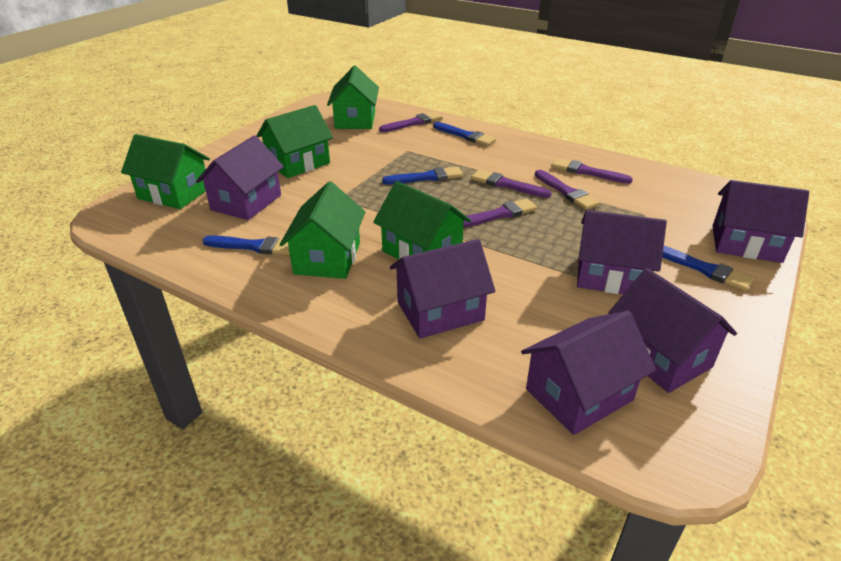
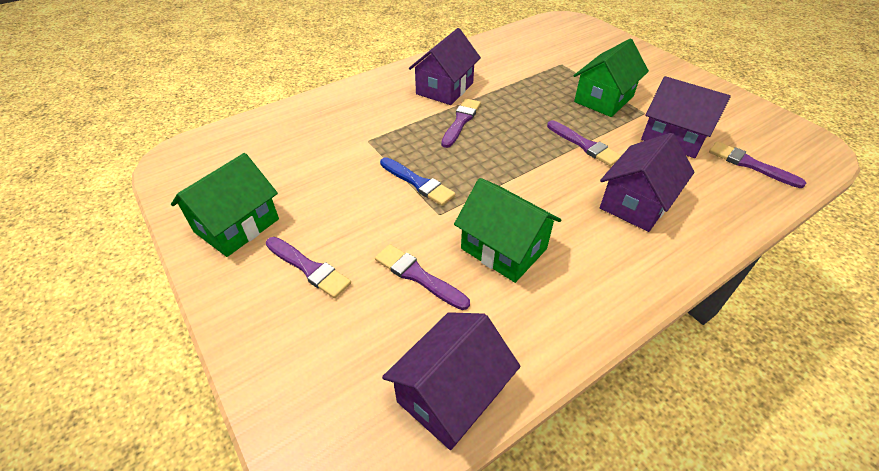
blue brush: [202,235,290,255] [382,167,463,185] [433,122,496,146] [662,246,754,291] = 4 -> [380,157,455,206] = 1
green house: [121,134,210,209] [256,105,333,178] [280,181,365,279] [327,66,379,129] [373,181,471,260] = 5 -> [171,153,279,257] [454,178,561,283] [574,39,649,117] = 3
purple house: [196,135,284,220] [390,239,495,339] [521,311,656,435] [577,210,667,294] [608,268,737,393] [712,180,809,263] = 6 -> [382,312,521,450] [409,28,481,105] [600,133,695,232] [641,76,731,158] = 4

